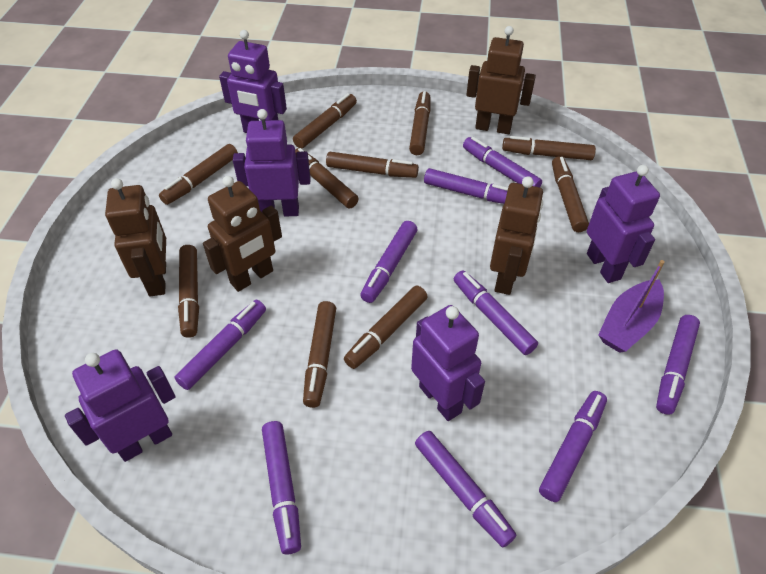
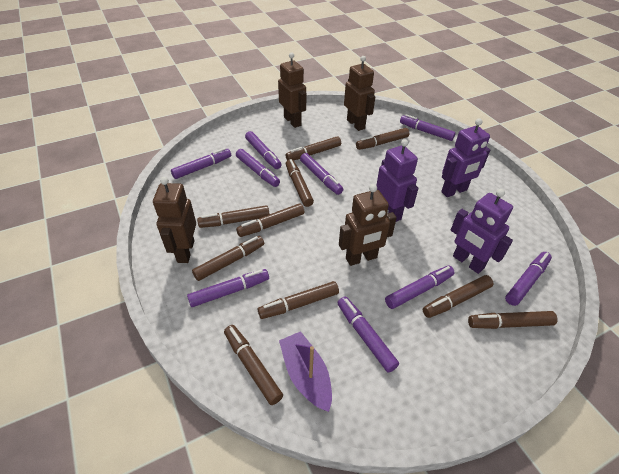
purple robot: [65,350,176,462] [219,30,287,133] [233,109,311,216] [411,305,485,421] [587,165,660,283] = 5 -> [376,139,418,222] [441,118,490,197] [451,189,513,274] = 3

